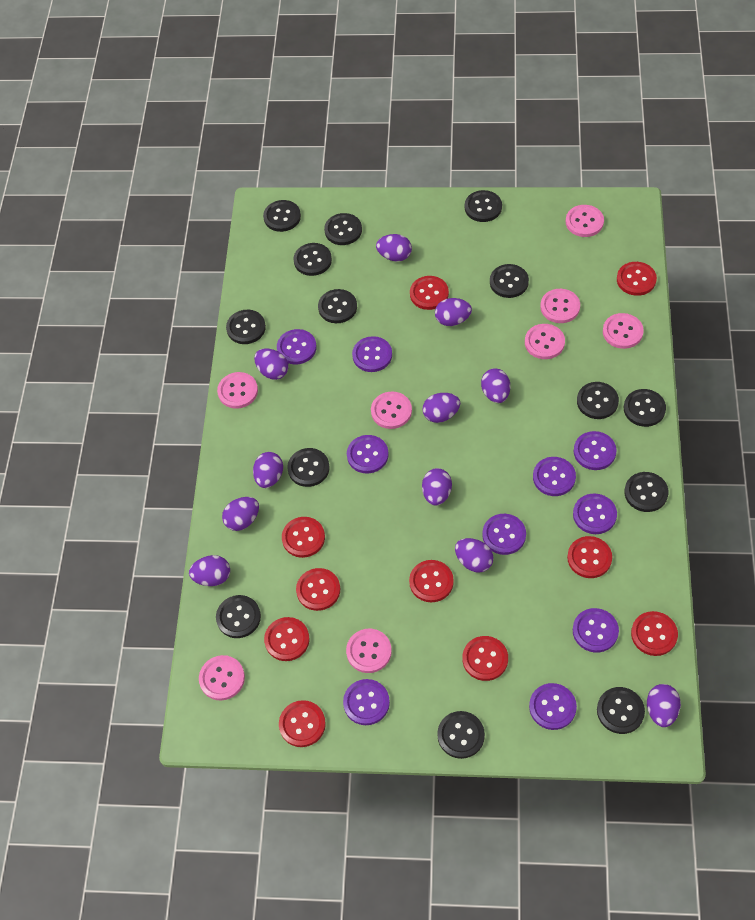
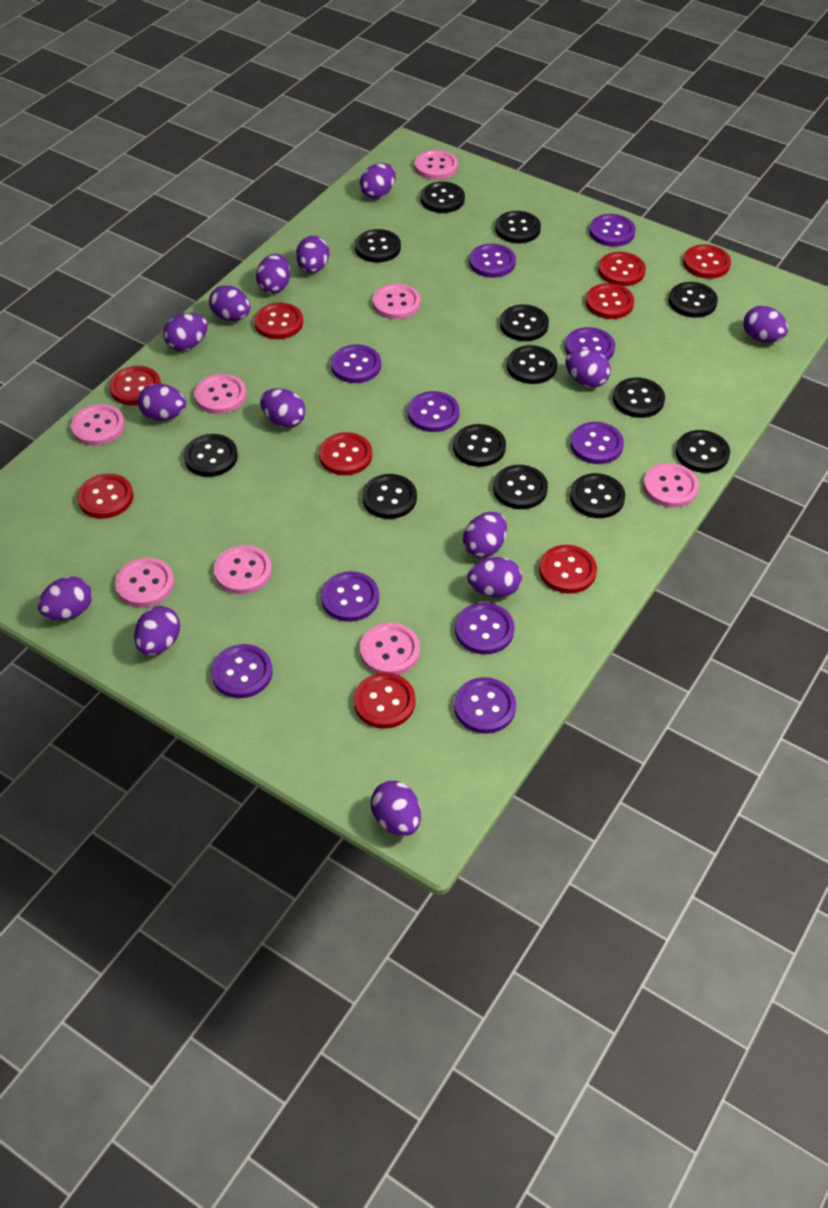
black button: [216,595,261,638] [226,310,266,344] [263,200,301,232] [287,448,330,487] [294,243,332,276] [318,289,357,323] [324,213,362,245] [437,711,485,759] [465,190,502,222] [490,264,529,298] [577,382,619,419] [597,687,645,734] [624,389,666,427] [624,472,669,512] = 14 -> [184,434,238,477] [355,229,401,263] [362,474,417,519] [420,182,465,213] [453,424,506,467] [493,465,548,509] [495,211,541,243] [500,304,549,341] [507,345,557,384] [570,473,625,518] [613,378,665,418] [669,282,718,318] [676,430,730,473] = 13
purple egg: [189,555,230,586] [222,497,259,531] [253,452,283,488] [254,348,289,380] [376,234,412,262] [422,393,460,423] [422,468,452,505] [435,298,472,326] [455,538,494,573] [481,368,510,403] [647,684,681,727] = 11 -> [38,576,92,620] [134,606,180,655] [138,384,186,421] [163,313,208,351] [209,285,251,321] [256,254,290,294] [260,388,306,428] [296,236,329,273] [360,163,396,199] [371,781,421,836] [463,512,507,558] [468,557,522,598] [565,349,611,388] [743,305,788,343] = 14
red button: [264,617,310,661] [279,700,326,747] [282,517,325,558] [296,568,340,611] [409,560,454,602] [410,276,449,310] [462,636,508,681] [567,536,612,578] [617,262,657,296] [631,611,678,656] = 10 -> [77,473,134,519] [109,366,161,405] [254,303,303,339] [319,432,372,475] [354,673,416,729] [539,545,597,594] [586,283,634,319] [598,252,646,286] [683,244,731,279] = 9

